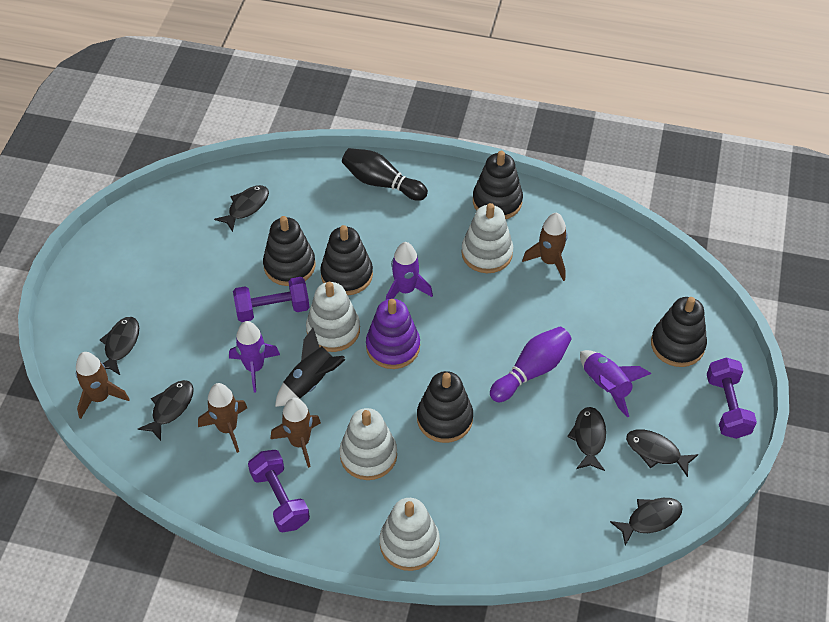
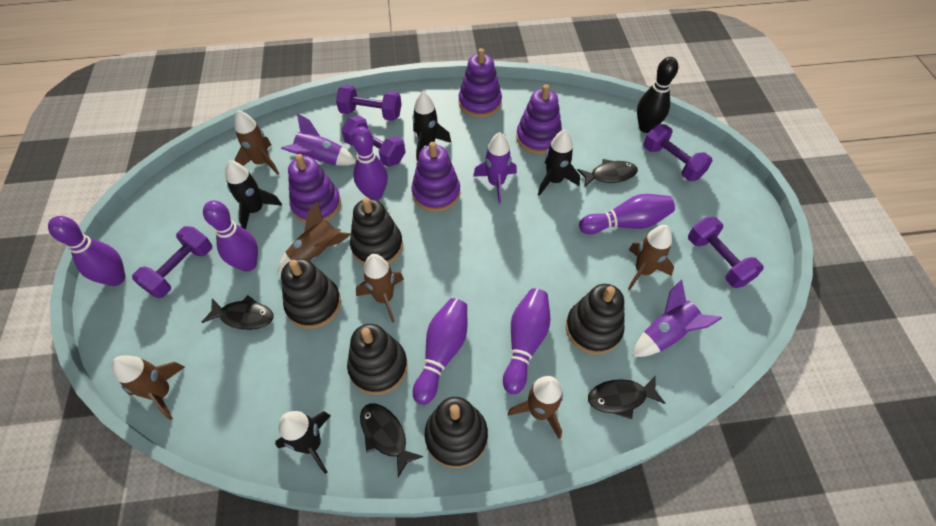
black fish: [100,317,139,375] [138,380,194,441] [214,185,269,232] [567,407,606,471] [610,498,683,546] [626,430,699,477] = 6 -> [201,295,274,330] [360,403,424,477] [577,159,638,188] [588,375,666,419] = 4
black rocket: [275,328,345,407] = 1 -> [225,160,282,230] [275,411,331,474] [412,91,451,161] [538,130,580,196] = 4
brown rocket: [76,352,130,419] [198,383,247,453] [271,397,321,468] [522,212,568,281] = 4 -> [112,355,185,420] [235,110,279,175] [277,201,351,275] [356,254,404,323] [508,376,563,439] [628,225,674,290] = 6
purple bowling pin: [490,326,571,402] = 1 -> [48,216,125,286] [203,200,258,272] [351,127,388,200] [413,298,467,405] [503,288,550,394] [579,194,675,234] = 6
purple dumbbell: [233,277,310,322] [248,450,310,533] [707,358,757,439] = 3 -> [132,226,212,298] [336,85,402,121] [341,116,406,167] [643,124,712,181] [688,217,763,288] = 5
purple stacking toy: [366,299,420,369] = 1 -> [288,154,341,223] [411,142,460,212] [459,48,502,118] [516,84,562,154] = 4
white stacking toy: [306,282,360,352] [340,408,397,480] [379,498,440,571] [461,203,513,273] = 4 -> none = 0

